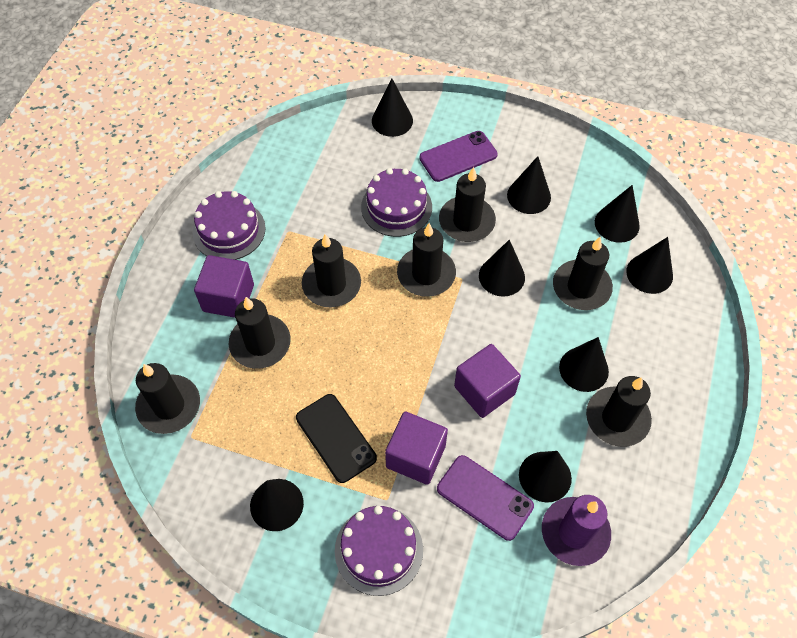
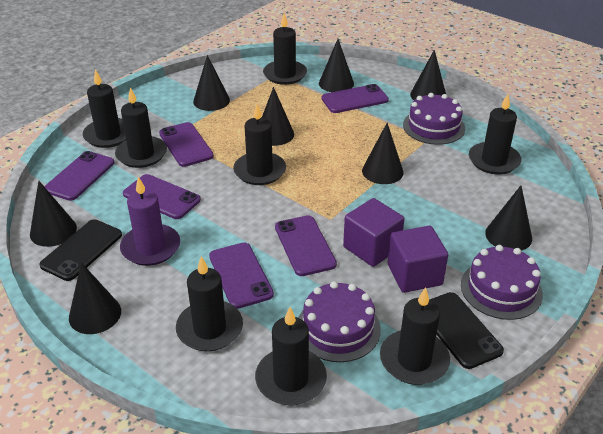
black candle: [135,363,200,434] [229,297,291,369] [302,234,361,307] [397,223,456,297] [439,167,496,242] [553,237,613,310] [586,376,652,447] = 7 -> [83,69,126,148] [115,88,167,168] [176,256,243,352] [233,104,286,185] [255,307,327,405] [263,13,307,85] [380,287,450,385] [469,94,521,174] = 8
black phone: [296,394,377,483] = 1 -> [39,219,122,281] [430,292,504,369] = 2
purple cube: [194,255,254,318] [385,412,448,485] [454,344,521,418] = 3 -> [343,198,404,267] [388,226,448,293] = 2
purple phone: [419,131,498,182] [437,455,534,541] = 2 -> [44,151,114,201] [123,174,201,219] [159,122,214,167] [209,242,274,309] [275,215,337,276] [322,84,389,113] = 6

